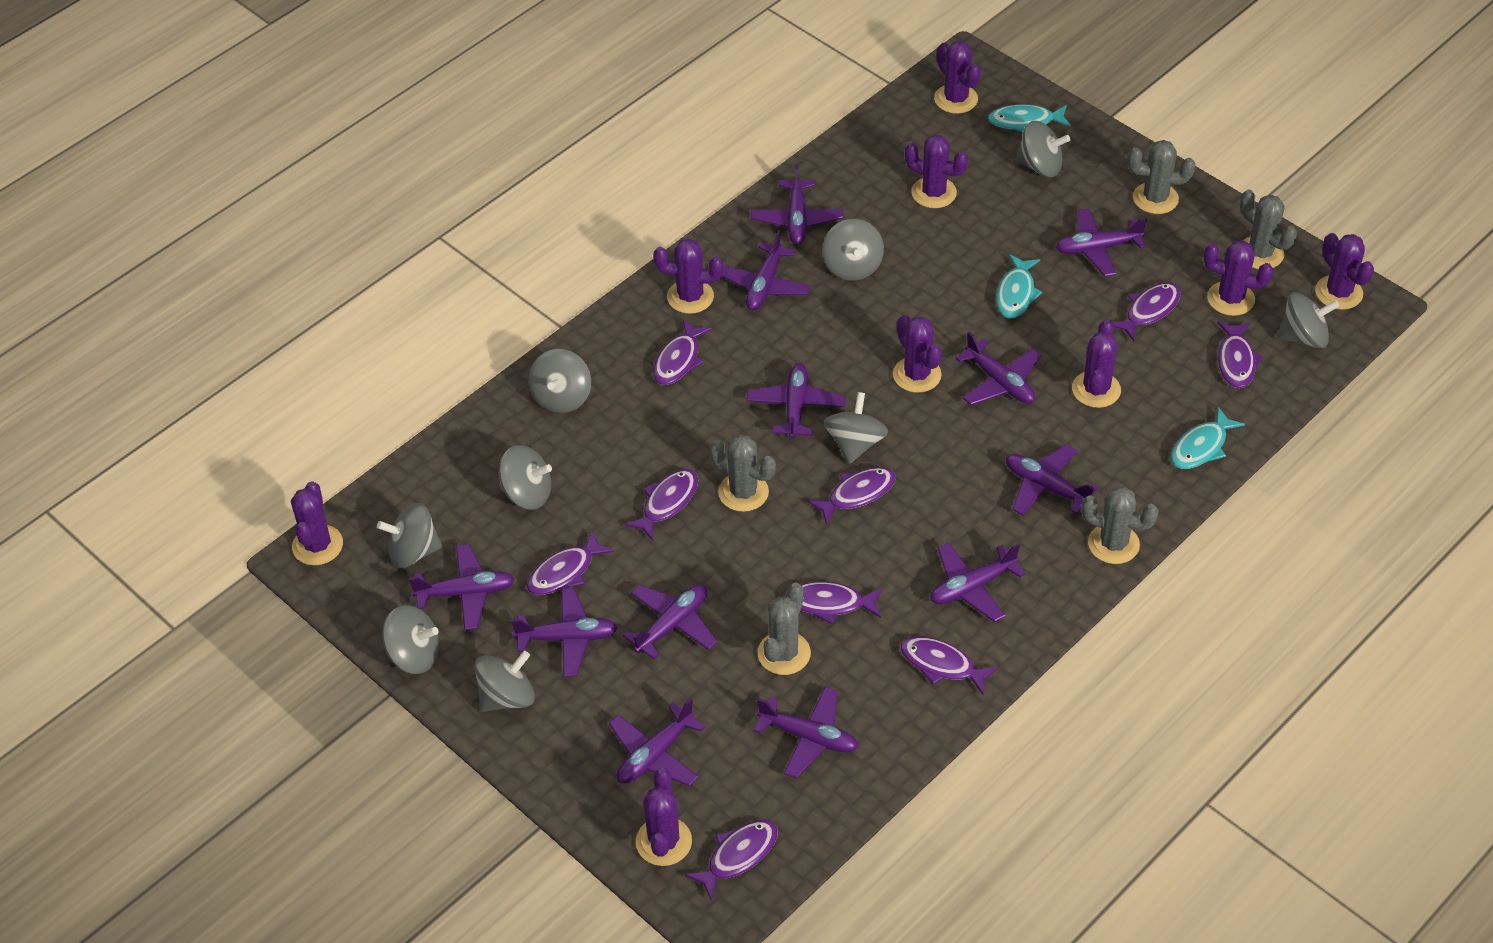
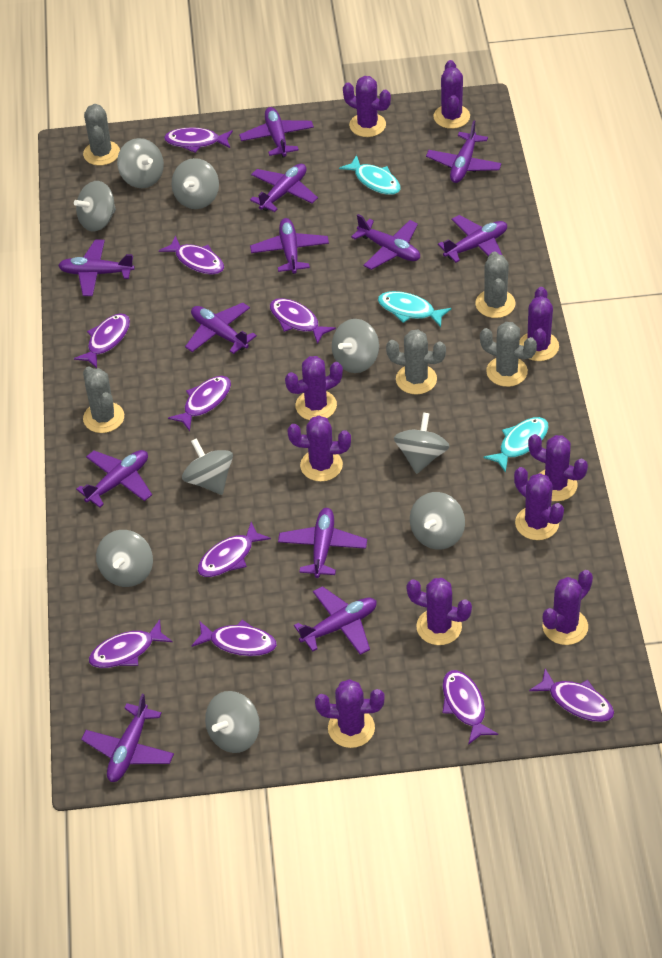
purple cactus: [291,481,343,565] [636,768,692,866] [653,239,723,314] [893,315,942,393] [905,135,968,208] [934,41,981,114] [1072,319,1121,408] [1203,240,1273,316] [1315,233,1374,310] = 9 -> [285,356,343,420] [288,416,351,482] [315,679,384,748] [343,76,391,137] [407,578,472,645] [433,60,470,129] [514,467,564,540] [519,287,559,361] [528,434,588,501] [542,570,593,645] = 10
purple fish: [527,531,614,595] [625,469,698,541] [653,319,712,385] [685,820,778,900] [785,582,883,624] [807,467,896,525] [900,637,998,695] [1112,283,1181,341] [1217,321,1264,388] = 9 -> [74,313,130,368] [89,619,173,668] [159,235,224,275] [164,127,233,153] [168,376,231,431] [192,620,277,656] [198,522,271,577] [270,298,336,344] [442,670,498,745] [529,668,614,722] = 10

